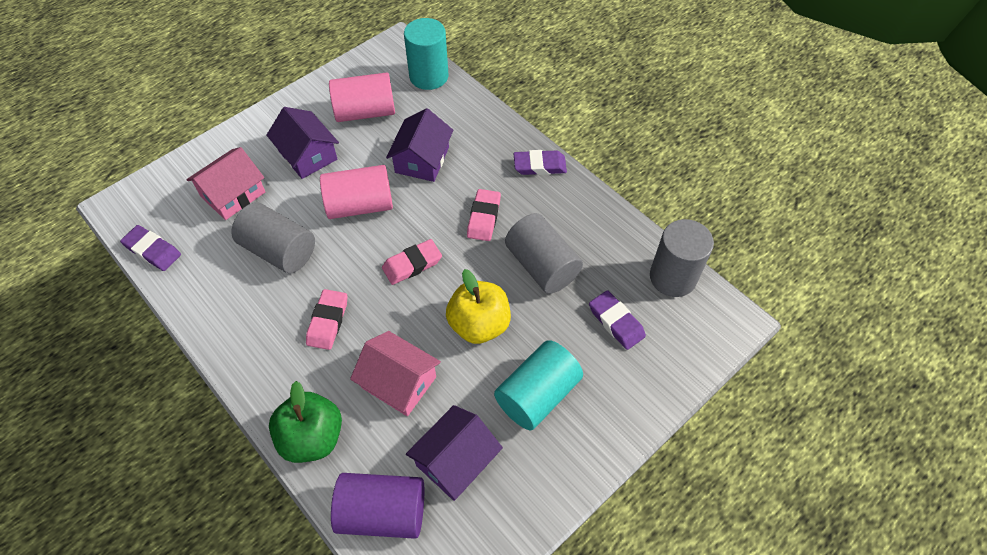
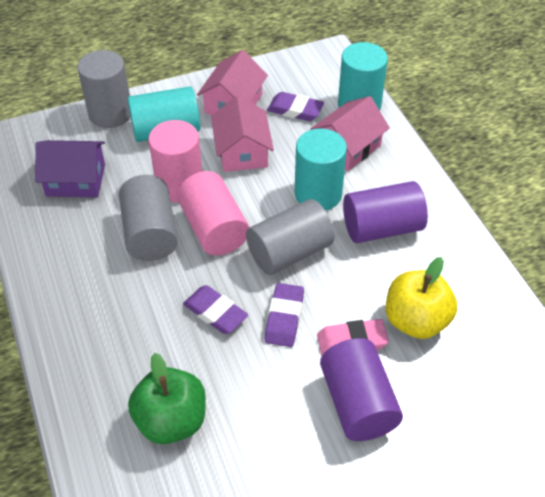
pink eraser: [306,289,347,350] [382,239,442,285] [467,189,501,241] = 3 -> [317,319,389,356] = 1
pink house: [186,147,265,220] [350,331,441,416] = 2 -> [197,50,268,115] [211,95,274,172] [310,96,390,171] = 3
purple cylinder: [331,473,424,539] = 1 -> [320,338,403,441] [343,181,428,243] = 2
purple house: [266,107,339,179] [386,108,453,182] [406,405,503,501] = 3 -> [35,140,105,197] = 1
turquoise cylinder: [404,18,448,90] [494,340,583,430] = 2 -> [128,86,200,142] [295,128,347,211] [338,42,388,110] = 3

